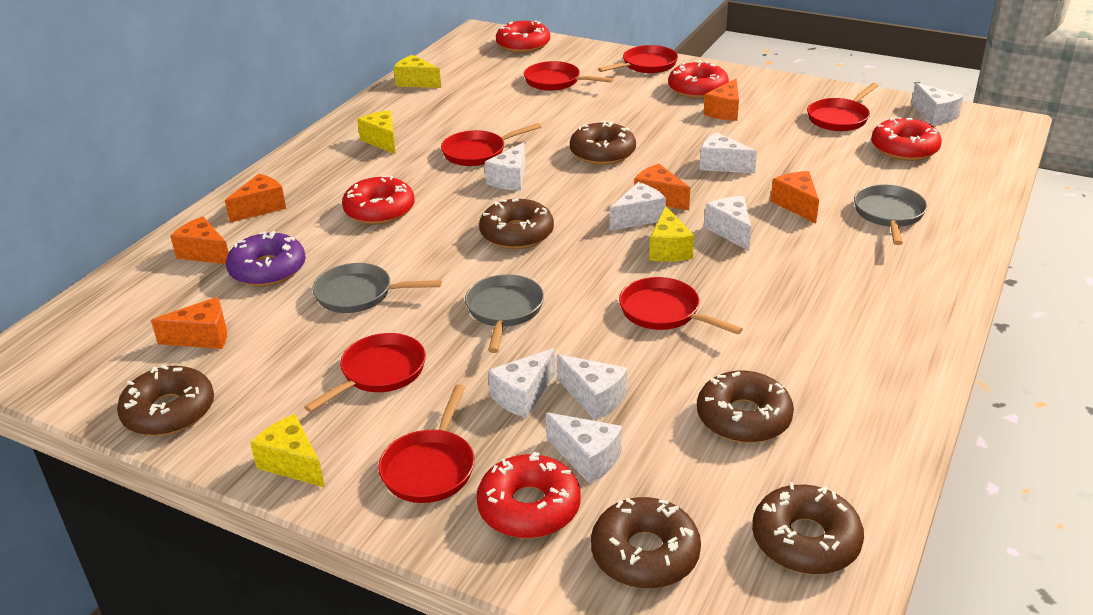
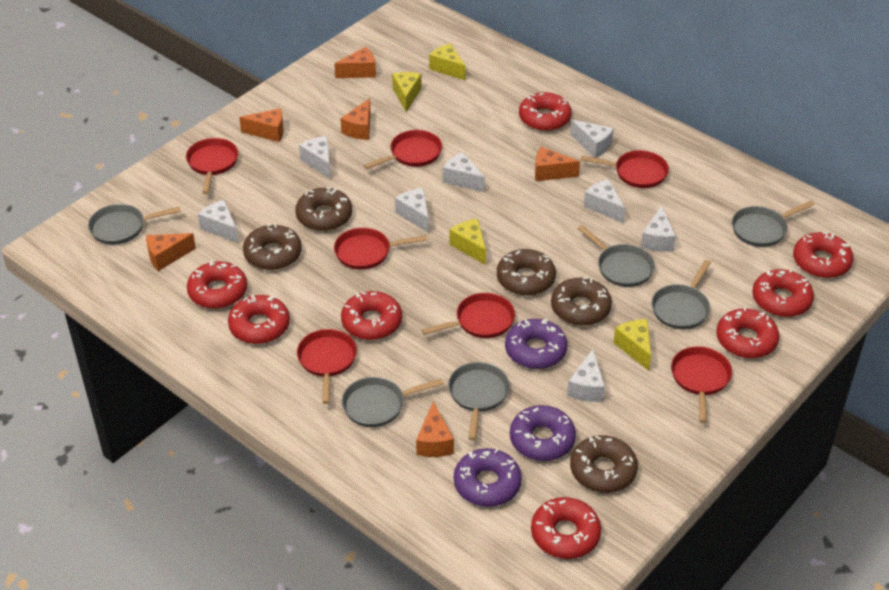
brown donut: [117,365,214,436] [479,198,554,249] [570,121,636,165] [591,497,701,589] [697,370,794,443] [752,482,864,575] = 6 -> [243,224,302,270] [295,187,352,231] [497,249,556,296] [551,277,612,326] [570,435,638,493] = 5
grey pan: [312,263,442,313] [465,274,544,353] [854,185,927,245] = 3 -> [88,204,181,245] [342,377,443,427] [448,362,510,440] [578,225,655,287] [652,260,711,330] [732,200,815,247] = 6
purple donut: [226,231,306,286] = 1 -> [454,448,522,507] [505,319,567,369] [510,405,576,461] = 3
red donut: [342,175,415,224] [476,452,581,538] [496,21,550,53] [668,60,729,99] [871,117,942,161] = 5 -> [187,261,247,309] [228,295,290,344] [341,291,402,340] [519,92,572,131] [531,497,601,559] [716,307,779,358] [752,269,814,317] [793,232,853,278] = 8

